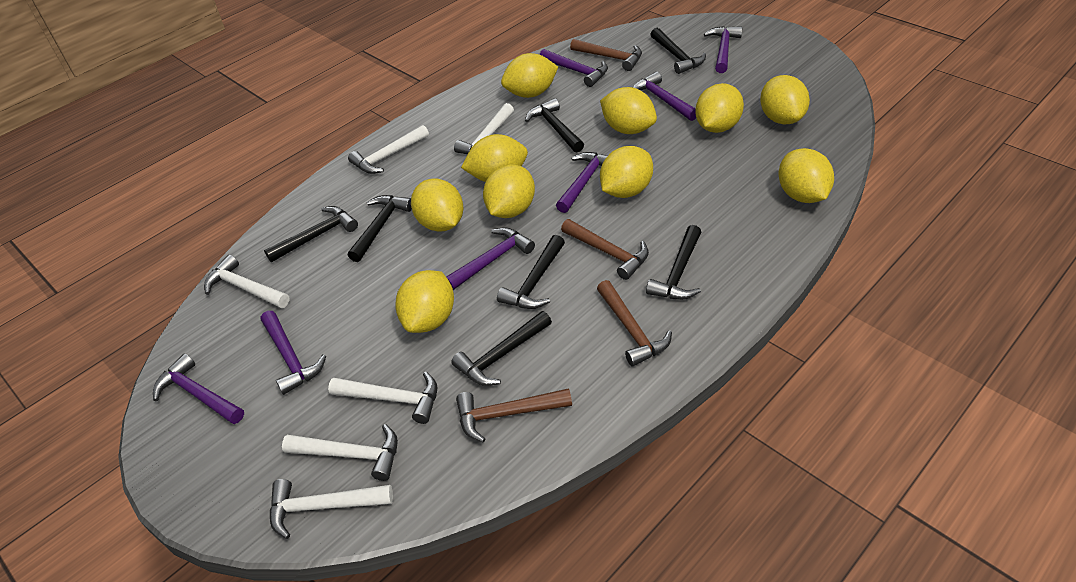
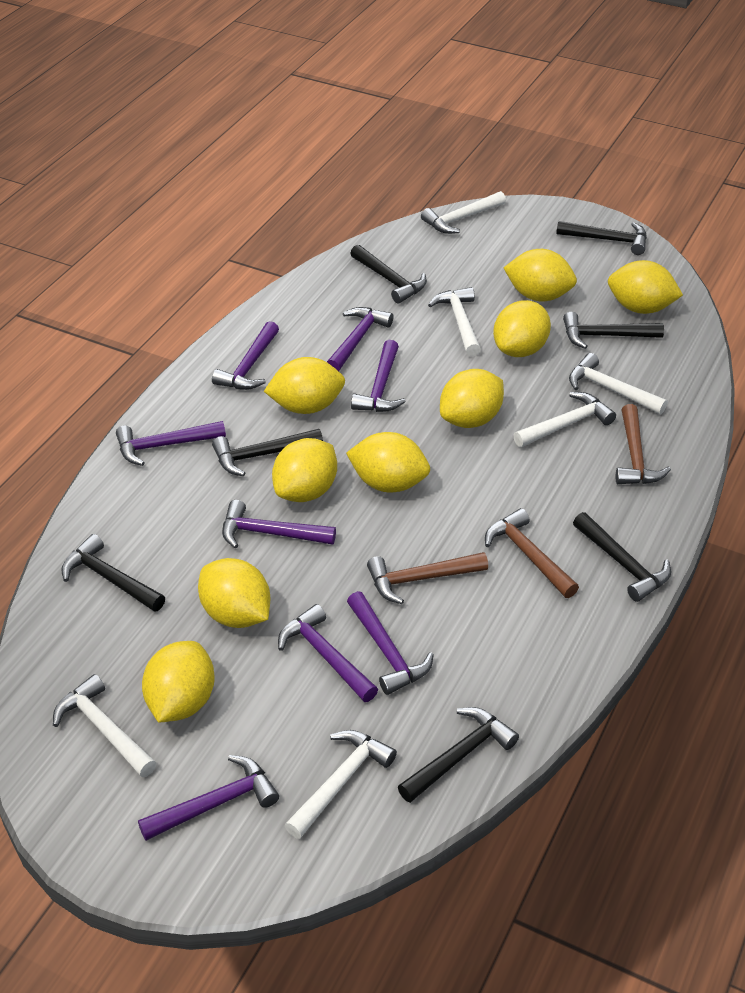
brown hammer: [456,388,572,443] [561,219,649,280] [570,39,642,71] [597,280,672,366] = 4 -> [367,552,488,604] [485,508,579,598] [616,404,671,484] = 3
purple hammer: [153,354,244,424] [261,311,326,395] [446,227,535,290] [540,49,608,87] [556,152,608,213] [633,72,696,121] [704,26,742,73] = 7 -> [116,421,226,466] [138,755,279,841] [212,321,279,390] [222,500,336,549] [278,604,378,702] [327,307,394,371] [347,591,434,695] [351,340,406,412] = 8
yellow lemon: [395,270,454,333] [411,178,464,232] [461,134,528,182] [483,164,535,218] [501,53,558,98] [600,87,657,134] [600,146,653,198] [695,83,744,133] [760,75,810,125] [778,148,834,203] = 10 -> [142,641,215,723] [198,558,270,628] [264,357,345,414] [272,438,337,502] [346,432,430,492] [440,369,504,428] [493,300,551,357] [503,249,577,301] [608,260,683,314] = 9

